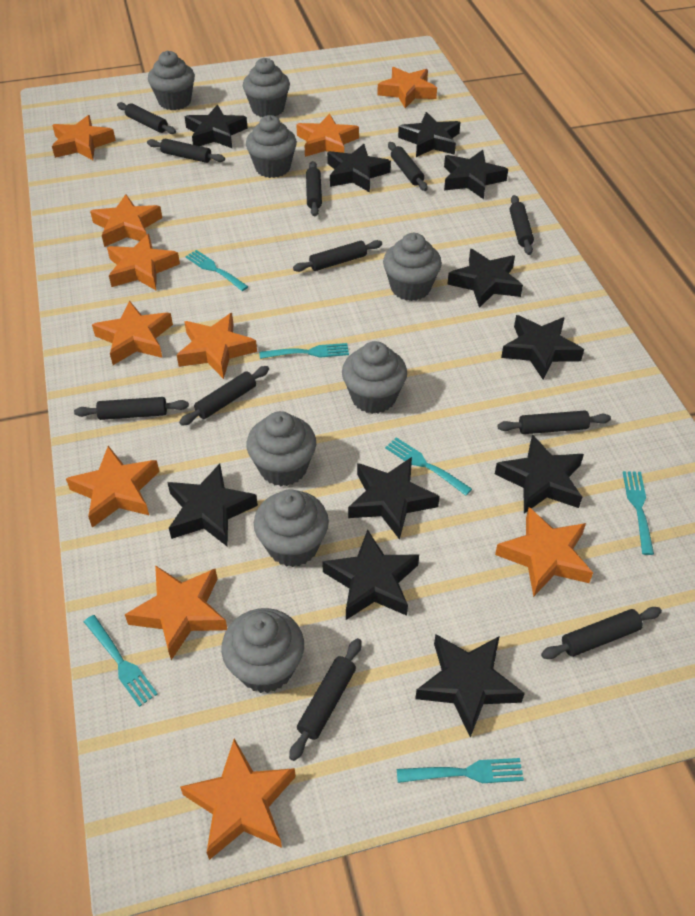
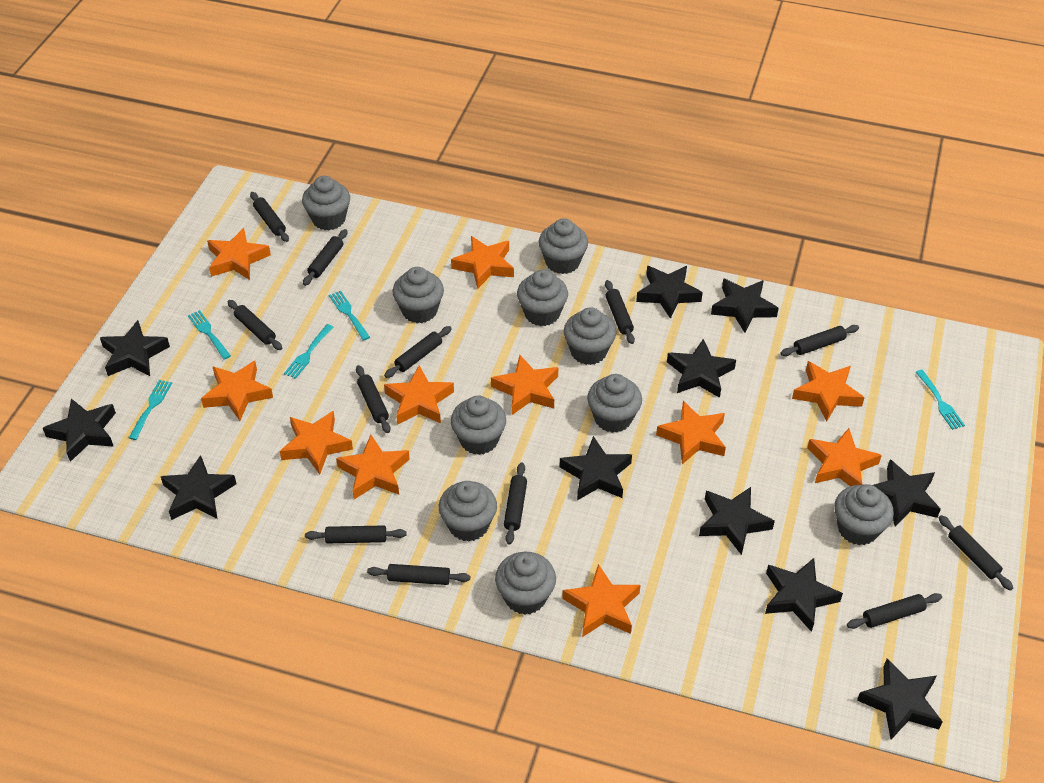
black rolling pin: [74,397,189,420] [117,102,176,134] [147,139,225,163] [179,366,269,426] [289,638,362,761] [293,240,382,272] [306,161,322,216] [388,142,428,191] [497,411,611,434] [510,195,534,255] [541,607,662,659] = 11 -> [227,300,282,350] [250,192,289,242] [303,229,348,286] [305,525,407,543] [356,365,391,433] [367,564,470,585] [384,326,452,378] [504,463,527,545] [605,280,635,344] [780,325,859,356] [847,593,942,629] [939,515,1013,591] = 12
grey cupcake: [148,50,195,110] [221,608,304,693] [243,58,290,117] [246,115,297,178] [246,411,316,486] [254,489,329,567] [342,341,407,414] [383,233,442,301] = 8 -> [302,176,350,230] [393,267,444,323] [439,481,497,542] [451,395,506,455] [495,552,556,615] [517,270,568,326] [539,218,588,274] [564,307,616,365] [587,374,642,433] [834,484,894,545] = 10
turquoise fork: [84,615,158,707] [185,250,248,291] [259,343,349,359] [385,437,472,496] [397,758,524,783] [623,471,654,555] = 6 -> [129,380,172,440] [188,310,231,360] [284,324,333,379] [329,291,370,341] [916,370,965,430] = 5

